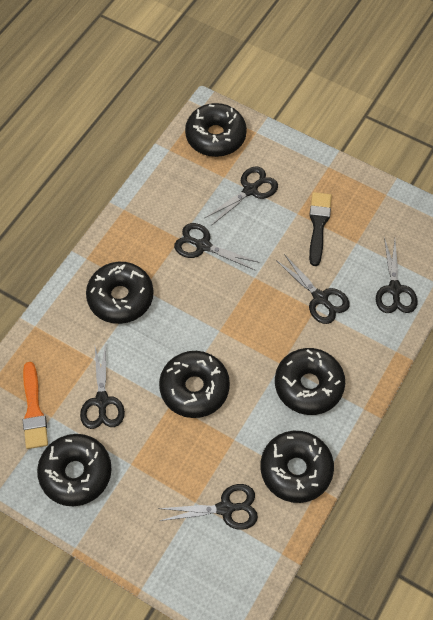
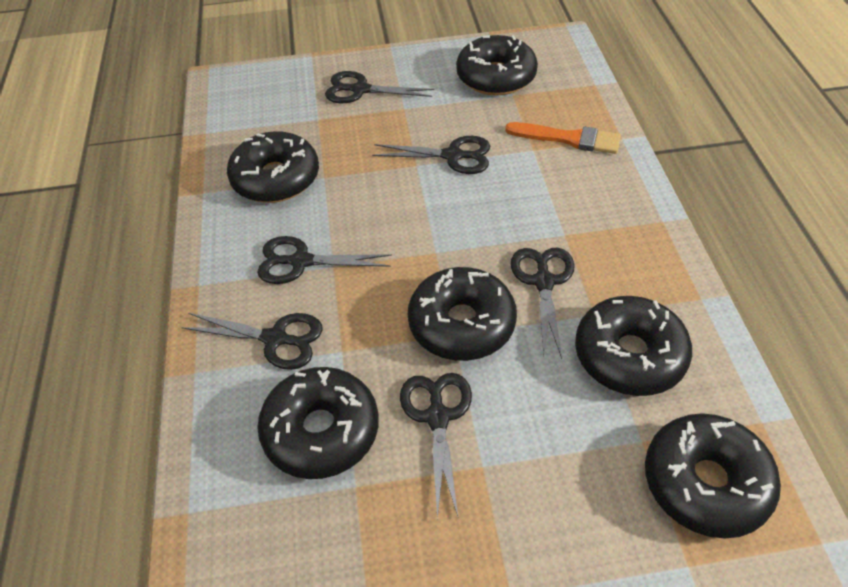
black brush: [309,192,332,266] = 1 -> none = 0

